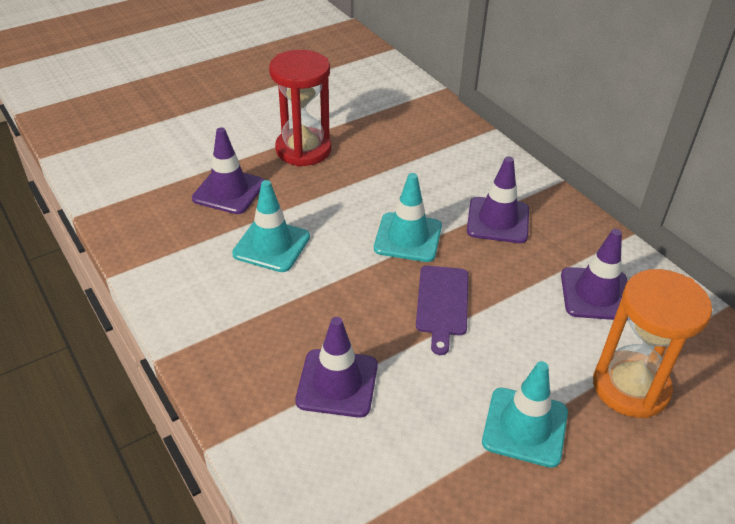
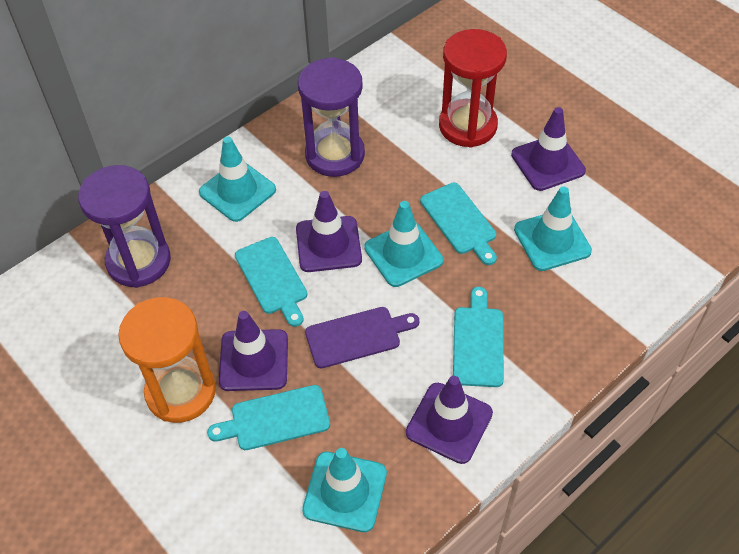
purple hourglass: none = 0 -> [78,165,171,288] [298,57,365,177] = 2
turquoise cutting board: none = 0 -> [207,385,330,450] [235,237,307,327] [420,183,497,265] [453,287,504,387] = 4
turquoise traffic cone: [232,180,310,272] [374,173,442,262] [482,361,568,468] = 3 -> [199,136,276,222] [302,448,387,532] [364,201,443,287] [514,186,592,271] = 4

